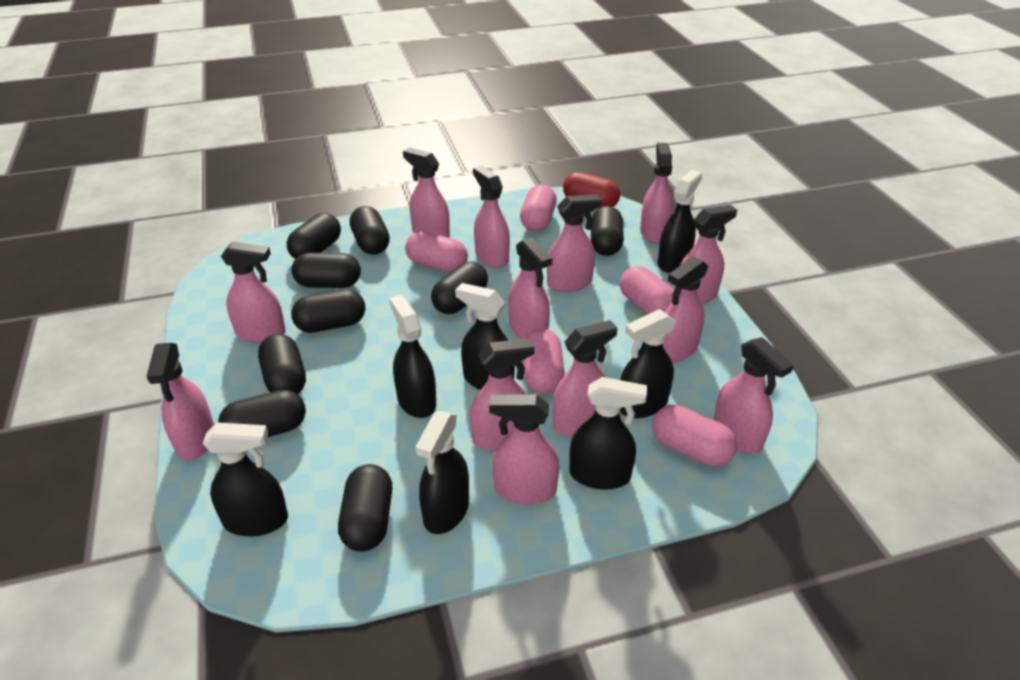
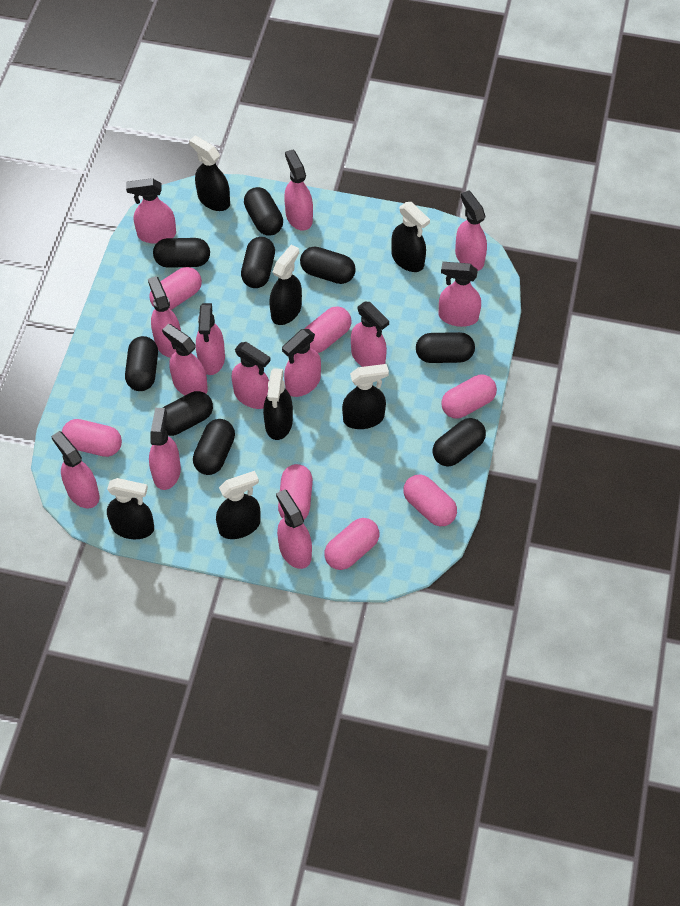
pink capsule: [405,231,468,273] [520,185,557,231] [523,328,565,394] [620,266,674,315] [652,405,737,467] = 5 -> [62,419,122,457] [149,267,202,310] [278,464,313,519] [305,306,351,353] [324,518,379,570] [403,474,457,526] [441,375,497,419] = 7
red capsule: [563,172,620,209] = 1 -> none = 0

